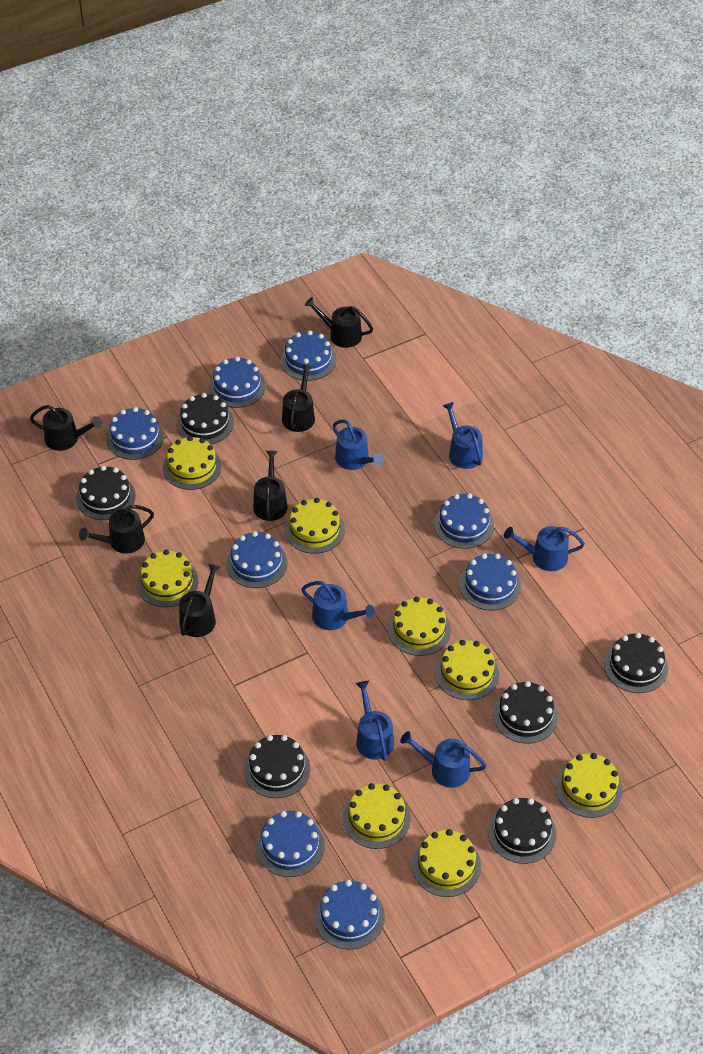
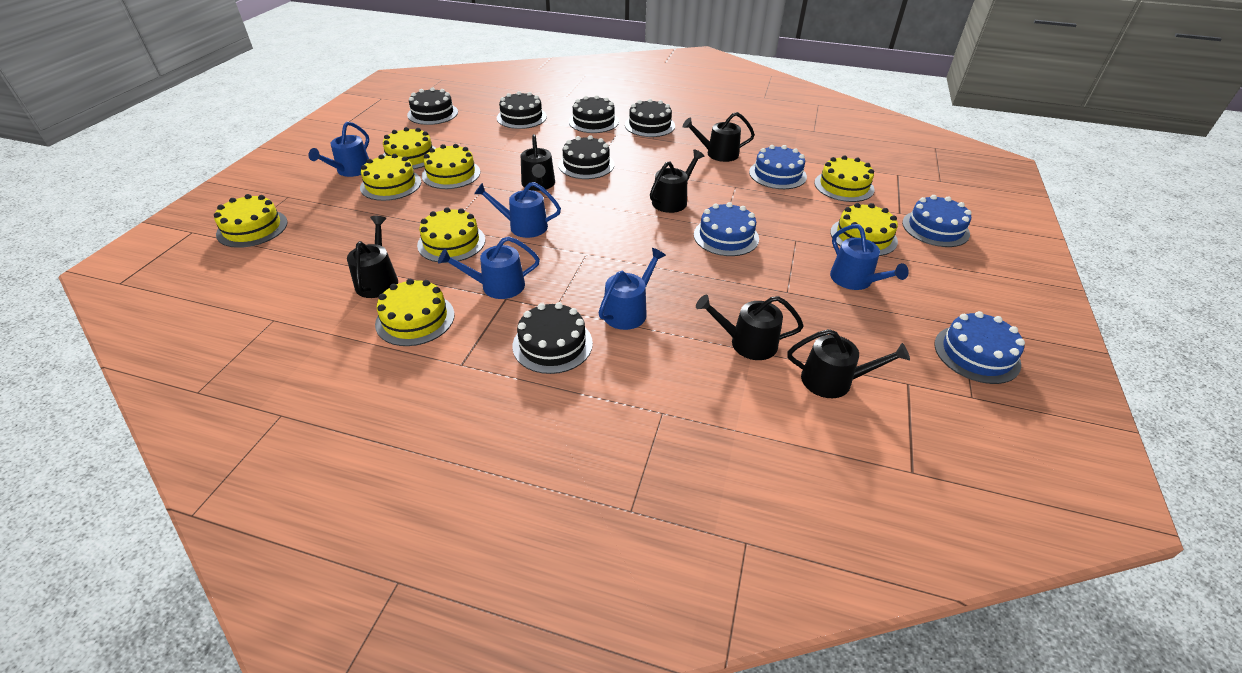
blue cake: [106,407,164,460] [209,357,266,408] [226,531,287,588] [256,811,325,877] [280,330,336,381] [314,880,385,950] [434,493,494,549] [459,553,521,611] = 8 -> [694,202,759,256] [749,145,807,189] [902,195,972,247] [934,311,1025,384] = 4
blue watering can: [301,581,375,630] [333,419,384,470] [356,681,394,761] [400,731,487,788] [443,402,483,469] [504,526,585,571] = 6 -> [308,122,369,177] [438,236,540,299] [474,182,561,238] [598,248,666,330] [830,224,909,290] = 5

